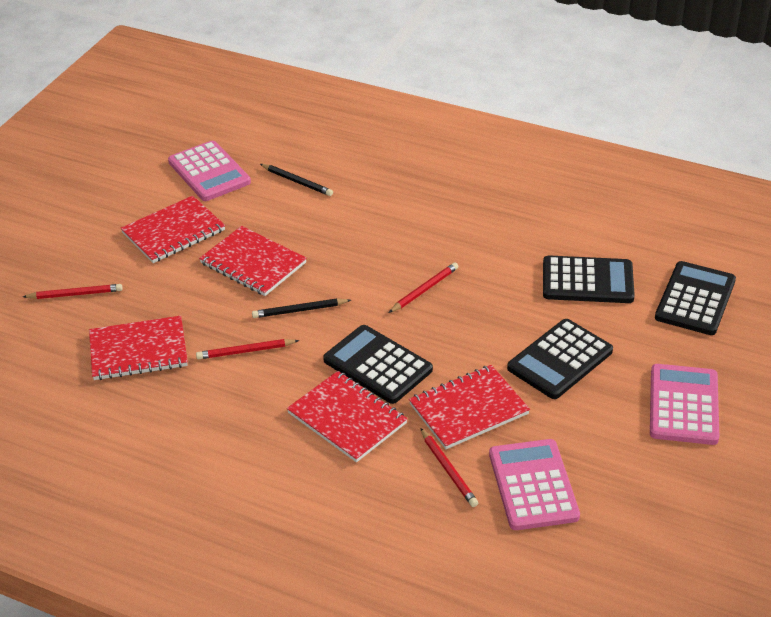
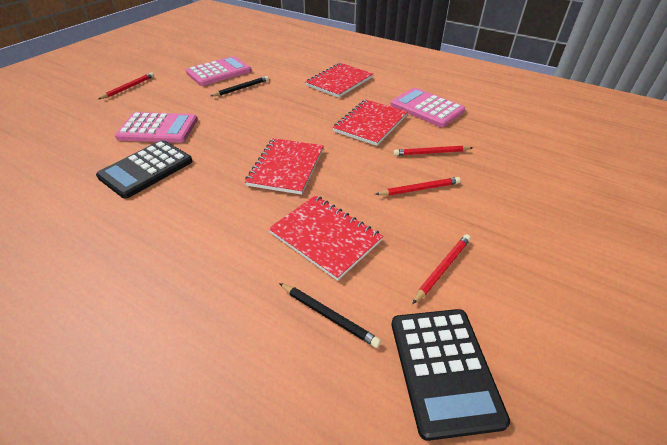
black calculator: [323,325,433,404] [507,319,613,399] [543,255,635,303] [655,261,736,335] = 4 -> [96,140,193,199] [392,309,510,441] = 2
red notebook: [89,316,188,380] [121,196,225,263] [199,226,307,296] [287,371,408,462] [409,365,530,449] = 5 -> [245,138,323,195] [268,195,383,281] [305,63,373,98] [333,100,407,146] = 4

